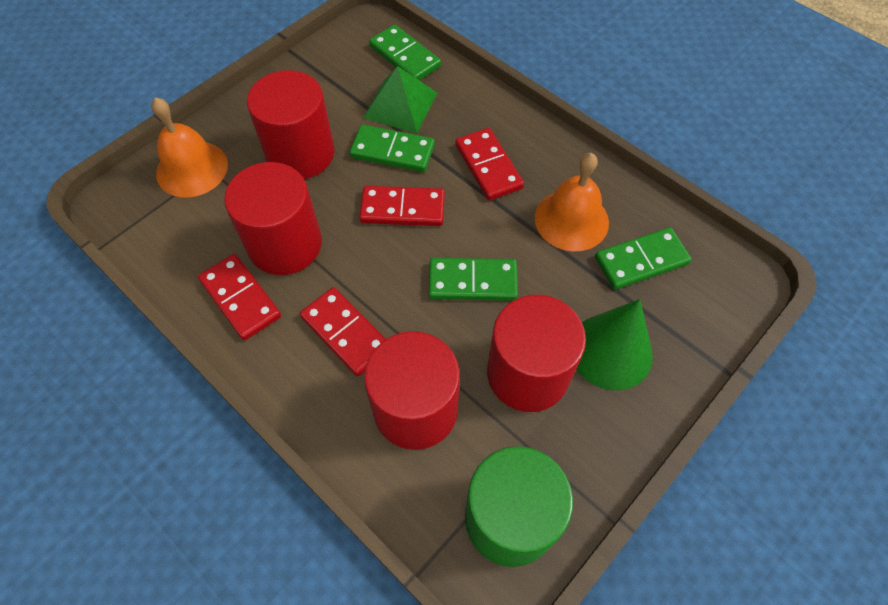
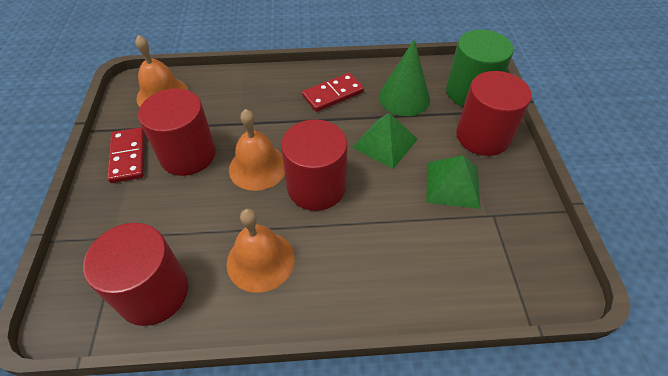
green domino: [350,124,435,172] [369,25,441,80] [429,258,518,301] [595,227,692,290] = 4 -> none = 0
green pyramid: [363,66,437,133] = 1 -> [352,113,418,169] [427,155,481,209] = 2
orange bell: [151,97,228,197] [535,153,609,251] = 2 -> [135,35,188,107] [227,209,295,293] [229,109,285,191] = 3
red domino: [198,254,281,340] [300,287,386,376] [359,186,445,226] [455,128,524,200] = 4 -> [107,127,145,183] [302,73,364,112] = 2

